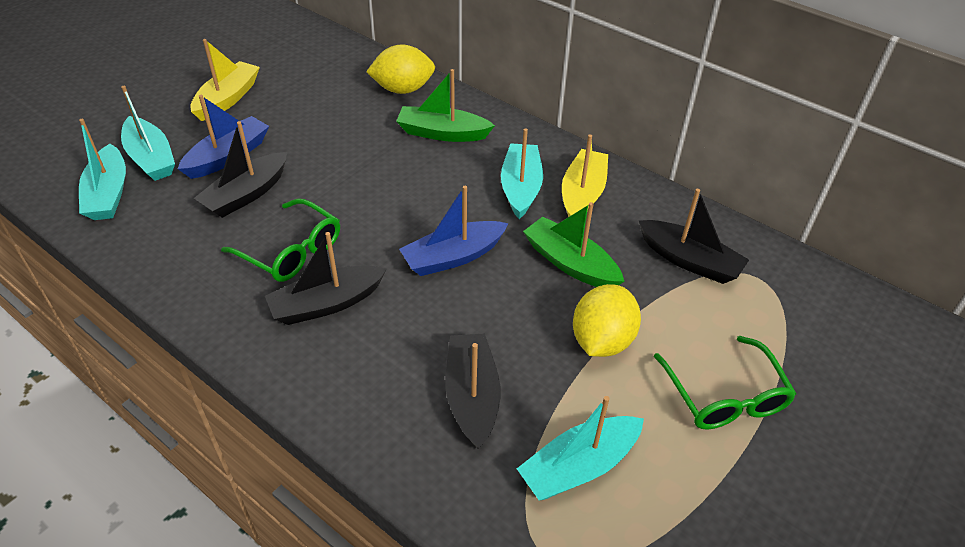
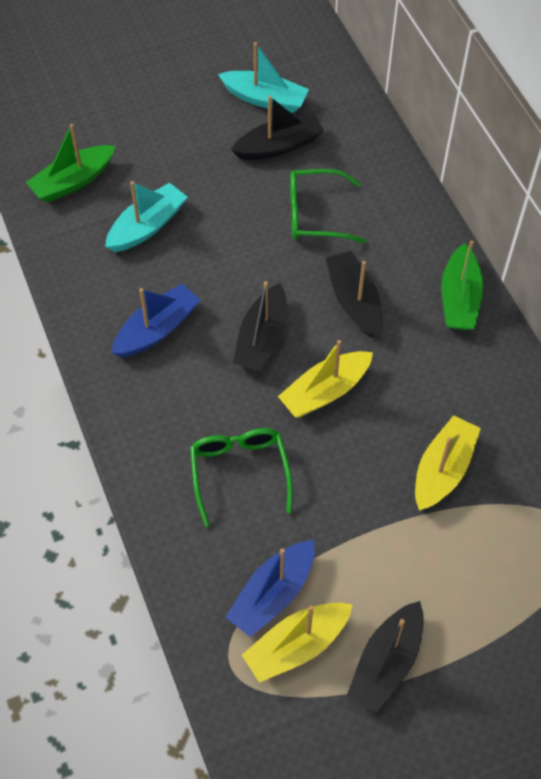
turquoise boat: [79,119,126,220] [121,86,175,181] [501,128,543,219] [517,396,644,500] = 4 -> [105,181,187,252] [218,42,309,113] = 2
yellow boat: [191,39,260,121] [562,134,608,217] = 2 -> [242,602,353,683] [278,340,373,418] [415,415,481,511] = 3
yellow lemon: [366,45,435,94] [573,284,641,357] = 2 -> none = 0

